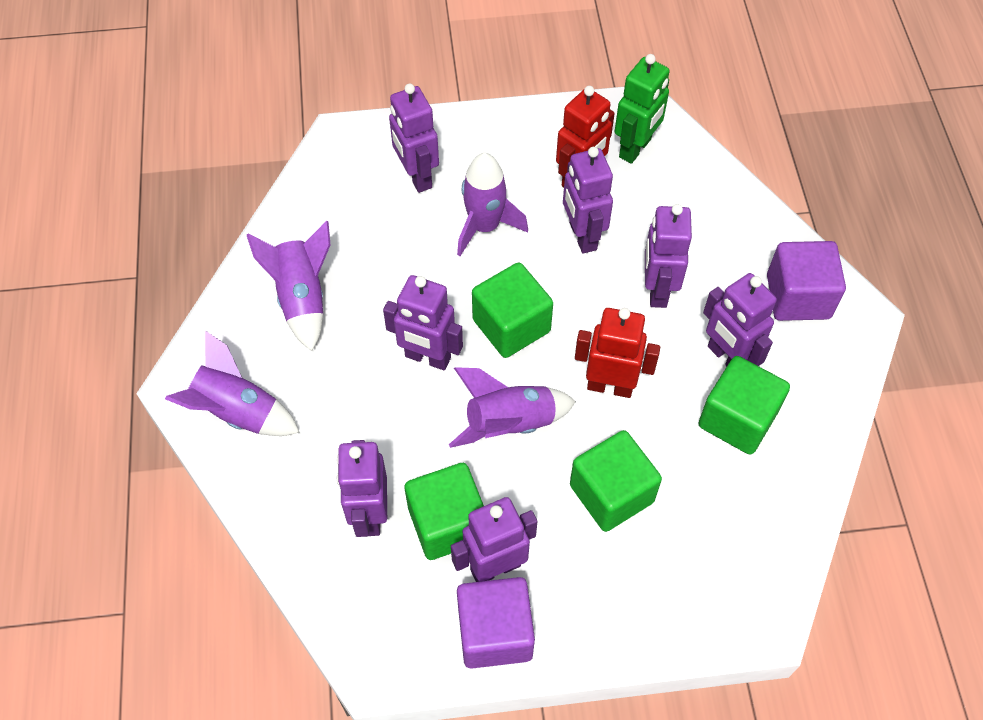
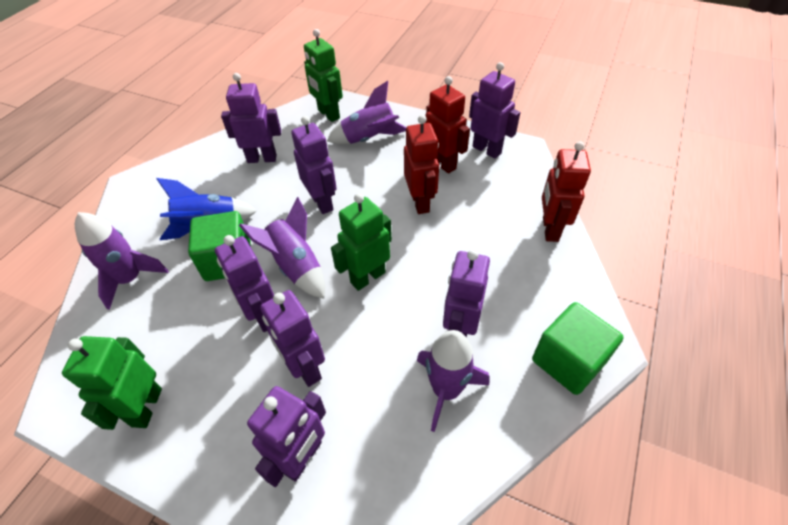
blue rocket: none = 0 -> [157,178,256,240] = 1
green cube: [404,463,484,560] [472,262,553,358] [570,430,662,532] [699,356,790,455] = 4 -> [188,211,251,281] [532,302,623,395] = 2
green robot: [615,54,670,164] = 1 -> [62,336,162,430] [304,29,343,122] [331,193,392,291] = 3
purple cube: [457,577,535,669] [767,241,846,321] = 2 -> none = 0
red robot: [556,86,615,188] [575,308,660,398] = 2 -> [404,115,439,214] [425,76,470,174] [542,141,591,242] = 3

